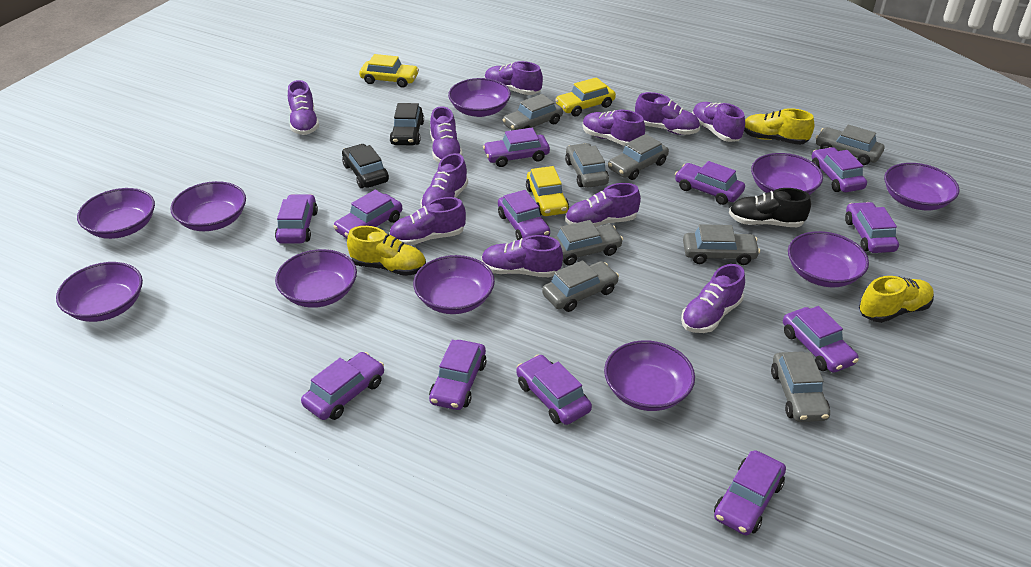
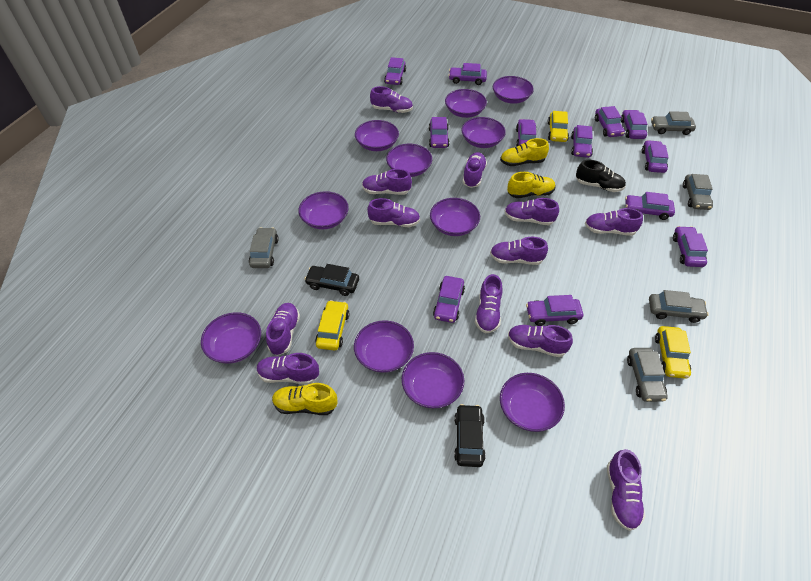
grey car: [502,94,563,130] [542,260,619,312] [553,220,623,266] [565,143,609,188] [608,134,669,180] [683,224,760,265] [771,352,830,422] [816,124,884,165] = 8 -> [249,227,279,268] [627,348,668,402] [649,290,709,323] [651,111,696,135] [683,174,713,210] = 5
purple bowl: [56,262,143,322] [77,188,155,239] [170,181,246,231] [275,249,357,308] [413,255,495,314] [448,78,511,117] [604,340,695,411] [751,153,823,195] [788,231,869,287] [884,163,960,210] = 10 -> [201,312,261,364] [298,191,349,229] [354,320,414,373] [355,120,399,151] [386,144,432,177] [402,352,464,408] [430,198,480,236] [445,89,487,118] [461,117,506,148] [493,76,534,104] [500,373,565,432] = 11
purple shoe: [288,80,319,135] [389,197,466,246] [420,153,468,208] [430,106,463,163] [481,235,563,277] [485,61,543,95] [565,183,641,227] [583,110,645,146] [635,92,700,135] [681,264,745,333] [692,102,745,142] = 11 -> [257,353,319,385] [266,303,300,356] [362,169,412,195] [367,198,420,227] [370,86,413,113] [463,152,487,188] [475,274,503,333] [490,237,548,265] [505,198,559,226] [508,325,573,357] [585,208,643,236] [607,449,645,531] = 12

